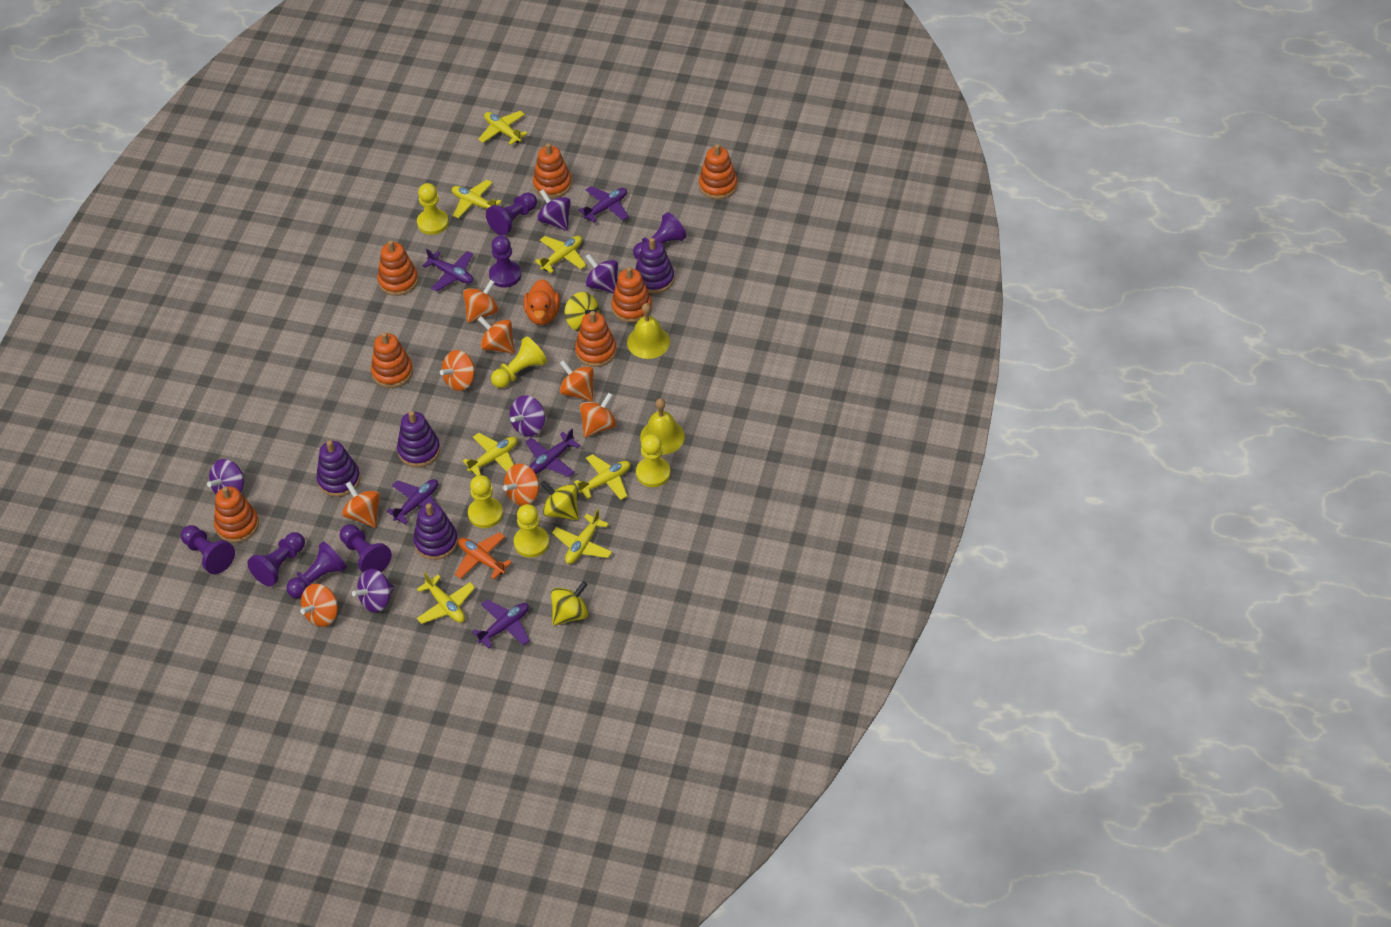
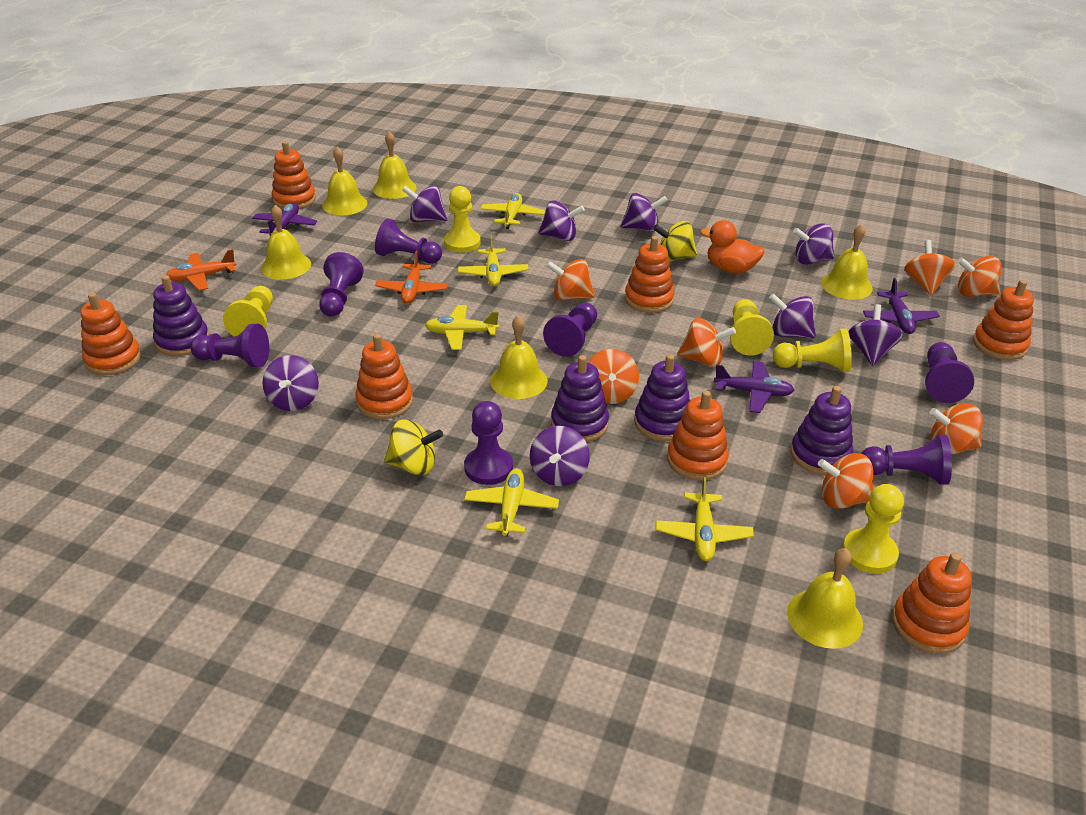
orange plane: [455,532,512,579] = 1 -> [166,249,236,291] [375,250,448,304] = 2
orange spinning top: [300,584,338,627] [342,481,380,528] [440,350,476,391] [463,280,498,323] [477,316,515,354] [503,464,539,506] [560,360,594,402] [580,392,616,438] = 8 -> [546,259,595,301] [588,349,639,404] [677,318,736,367] [818,453,874,509] [904,240,955,295] [930,403,983,454] [958,256,1001,297] = 7
purple plane: [387,479,438,525] [423,249,473,292] [472,599,530,648] [526,429,580,477] [579,186,629,223] = 5 -> [252,203,317,236] [714,361,794,413] [863,278,940,334] = 3
purple spinning top: [207,459,245,494] [352,569,395,612] [510,395,545,437] [537,189,571,231] [585,254,618,293] = 5 -> [263,355,319,411] [402,185,447,222] [530,426,590,486] [538,200,585,241] [621,193,668,232] [769,293,816,339] [793,223,834,265] [849,304,903,366] = 8
yellow bell: [627,303,670,359] [640,398,685,455] = 2 -> [261,205,311,279] [322,147,368,215] [373,132,416,199] [490,315,548,399] [787,548,863,649] [821,224,873,300] = 6
yellow plane: [417,572,475,624] [452,180,502,219] [463,433,517,476] [478,111,528,145] [535,236,586,273] [552,509,612,564] [574,454,630,500] = 7 -> [425,305,499,350] [458,235,529,286] [464,469,559,536] [480,193,545,229] [656,477,754,561] = 5
yellow spinning top: [541,480,579,520] [551,581,588,625] [565,292,600,332] = 3 -> [384,420,443,475] [653,221,697,261] = 2

